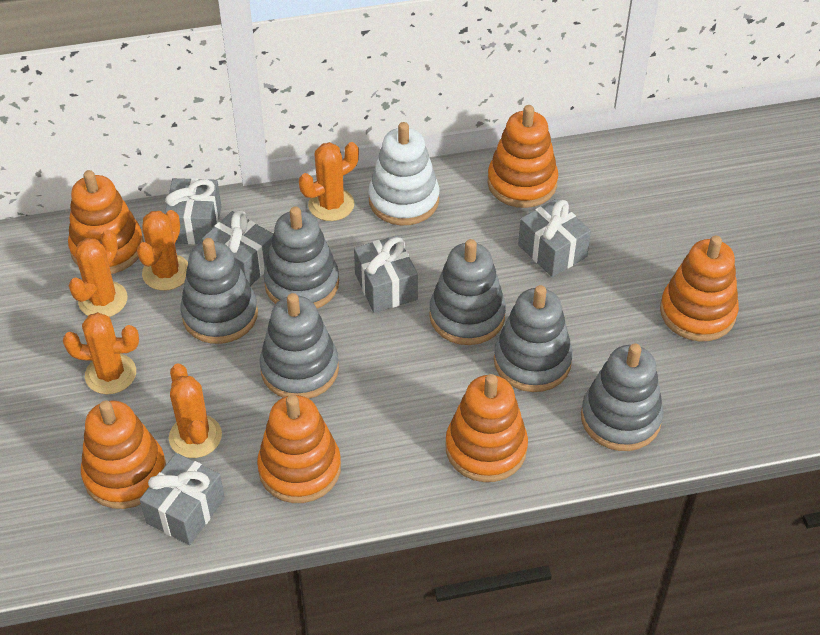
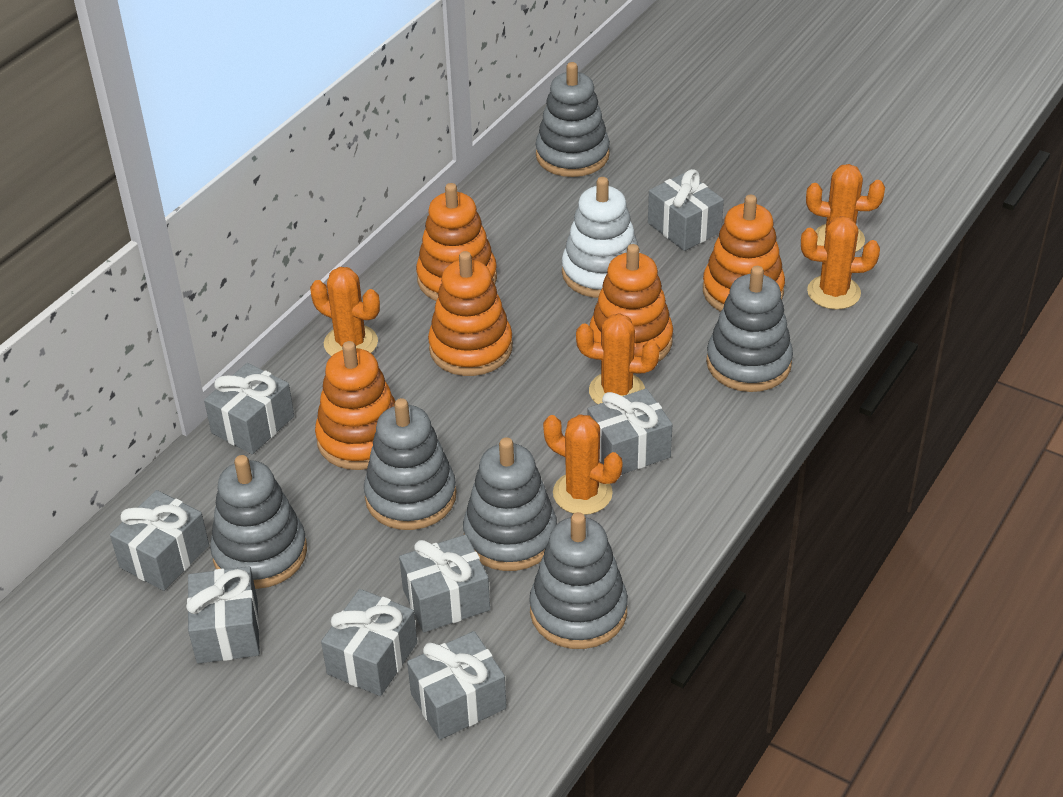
grey gift: [140,453,225,545] [165,178,222,245] [202,210,273,286] [354,235,418,313] [518,199,591,277] = 5 -> [110,490,209,591] [186,567,260,664] [204,363,294,454] [321,589,417,696] [399,534,490,633] [407,631,507,740] [588,388,673,475] [648,169,724,251] = 8
orange stacking toy: [68,170,144,274] [81,400,166,509] [257,395,341,503] [445,374,528,482] [487,105,558,208] [660,236,739,341] = 6 -> [315,341,395,470] [416,183,497,301] [428,251,513,376] [589,244,673,362] [703,195,785,312] = 5

